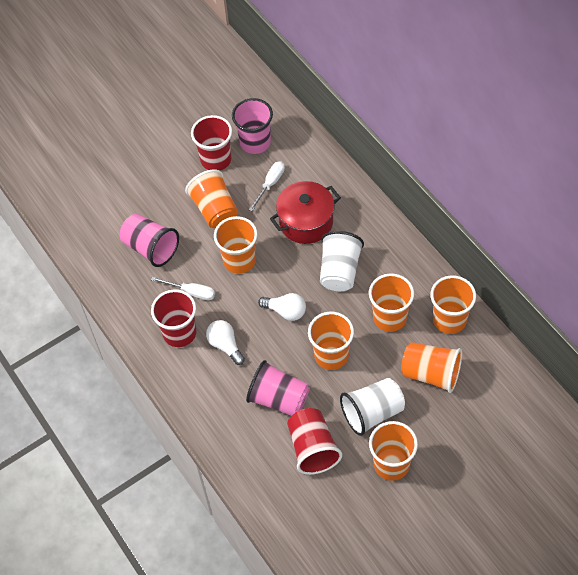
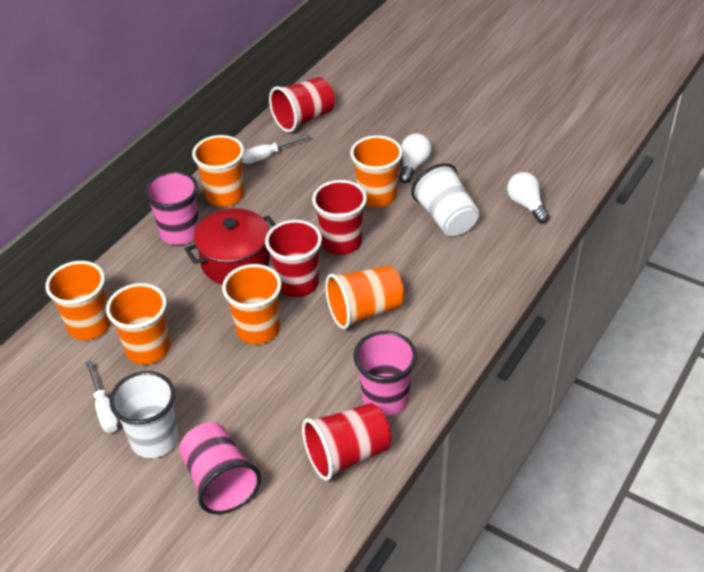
orange cup: [185,170,238,228] [214,216,257,274] [308,312,354,370] [369,273,414,332] [369,421,418,481] [401,342,462,393] [431,275,476,334] = 7 -> [45,261,111,340] [106,283,170,364] [192,135,244,207] [222,264,282,344] [325,265,404,330] [350,135,403,208] = 6
red cup: [151,289,196,347] [191,115,232,170] [287,408,342,475] = 3 -> [265,220,322,297] [269,77,335,132] [302,403,392,481] [312,180,367,255] = 4

